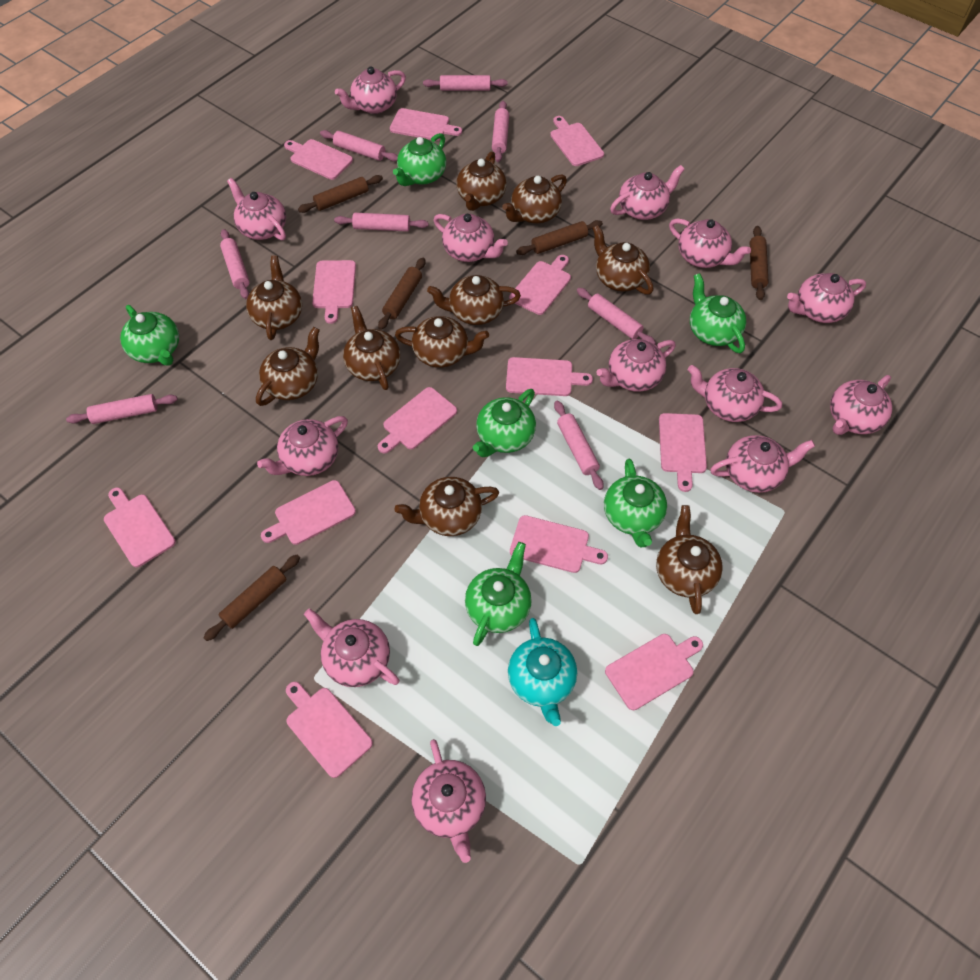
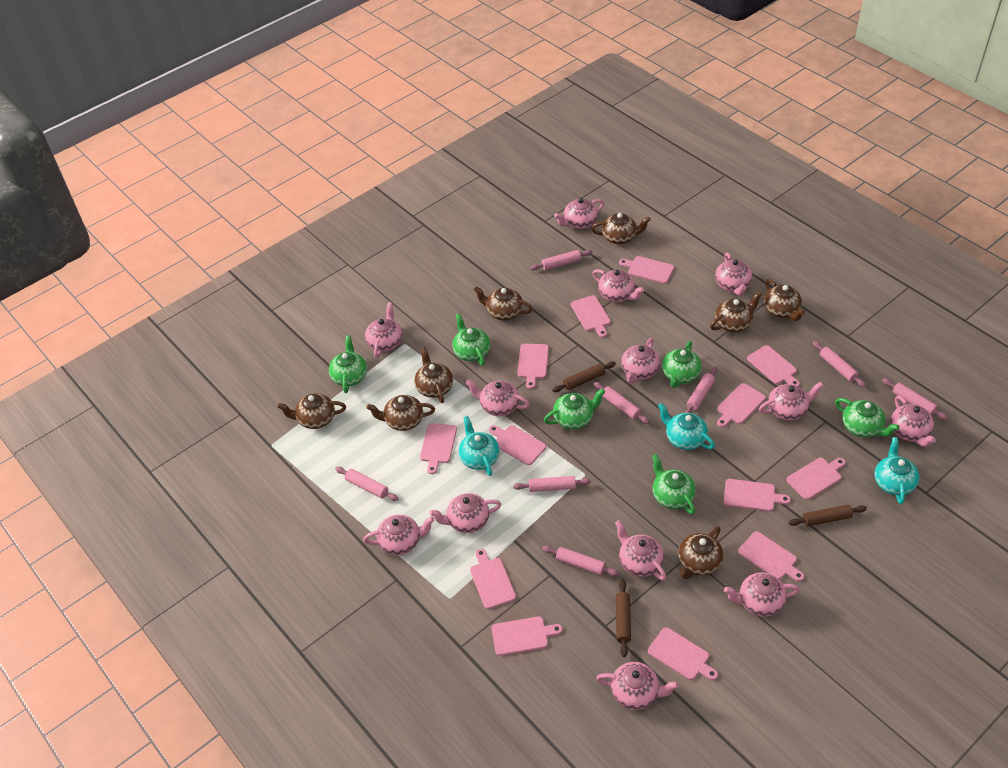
brown rolling pin: [203,555,300,641] [298,175,383,213] [378,258,426,330] [516,220,603,255] [750,226,769,300] = 5 -> [552,361,616,392] [616,579,631,657] [789,505,867,526] = 3
brown teapot: [246,255,302,340] [256,327,320,406] [343,306,400,390] [394,477,499,536] [395,316,489,368] [427,275,521,325] [456,152,507,211] [502,174,567,224] [592,225,653,295] [656,505,723,614] = 10 -> [277,393,346,429] [367,395,435,431] [414,347,453,403] [473,286,533,320] [591,213,651,244] [678,526,723,579] [710,291,762,332] [764,279,805,321] = 8
turquoise teapot: [508,618,577,726] = 1 -> [459,416,500,476] [658,403,715,450] [875,437,919,504] = 3

